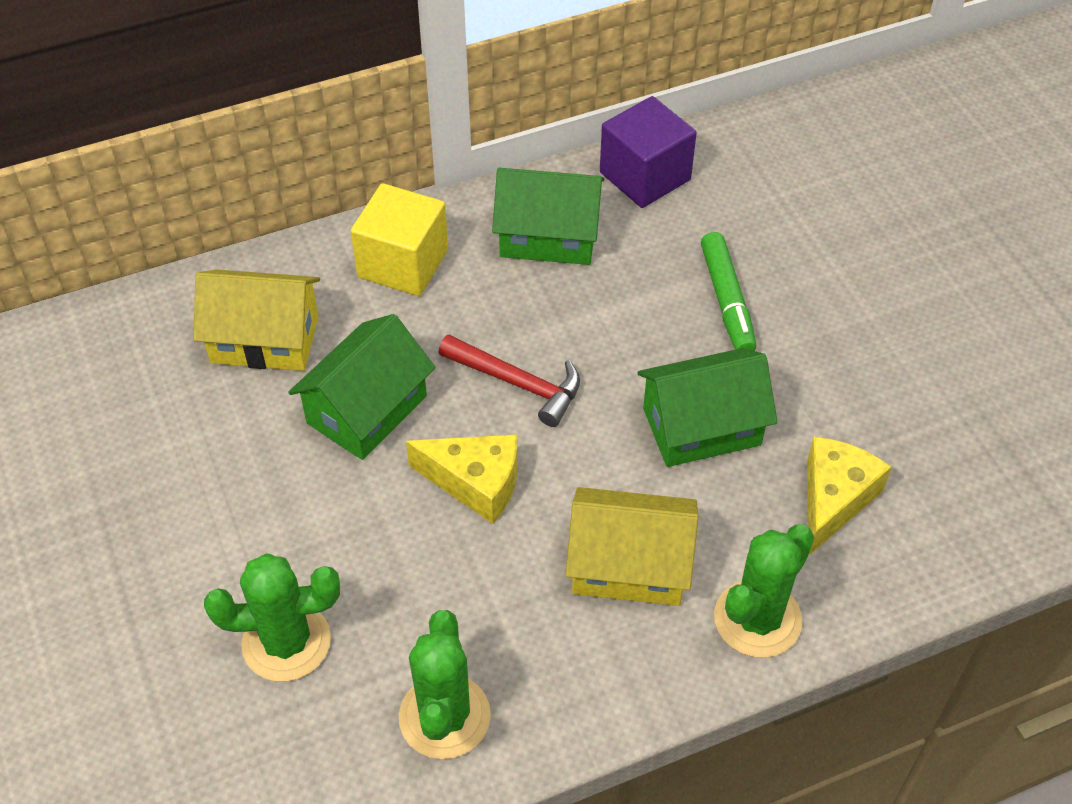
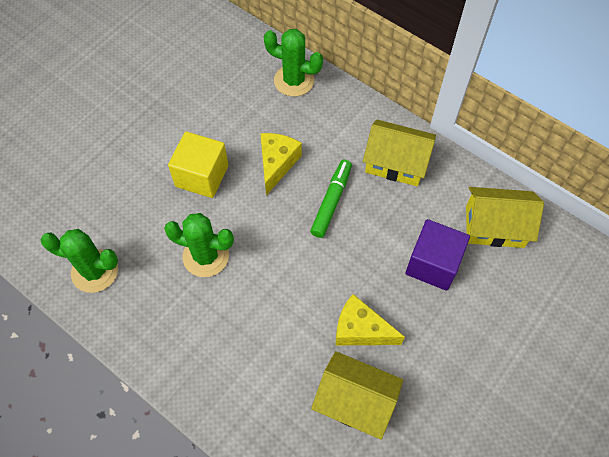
green house: [288,314,435,460] [492,168,604,265] [638,348,777,467] = 3 -> none = 0
red hammer: [438,334,580,427] = 1 -> none = 0
yellow house: [193,269,320,371] [566,487,698,606] = 2 -> [311,351,403,440] [363,120,436,186] [466,187,544,248] = 3

